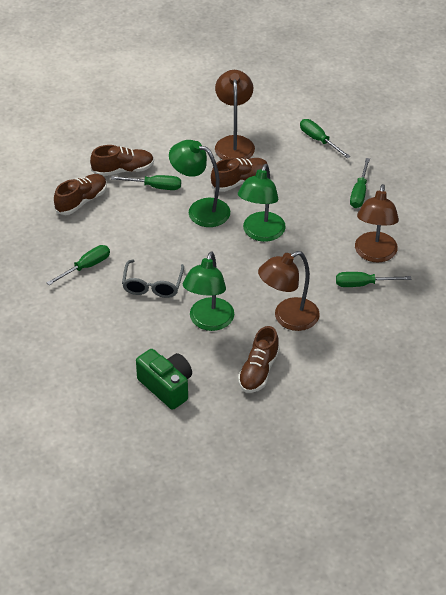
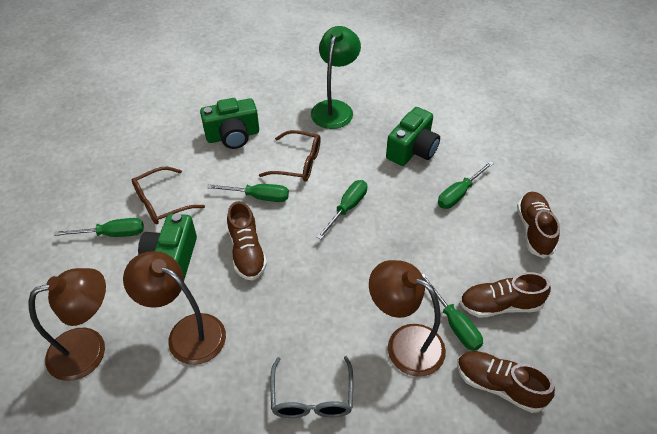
brown glasses: none = 0 -> [132,167,205,225] [259,130,321,181] = 2
green camera: [136,349,192,410] = 1 -> [138,213,197,282] [200,98,259,149] [386,107,440,166] = 3
green lamp: [169,140,230,227] [183,251,234,331] [238,164,286,242] = 3 -> [311,26,361,129] = 1

